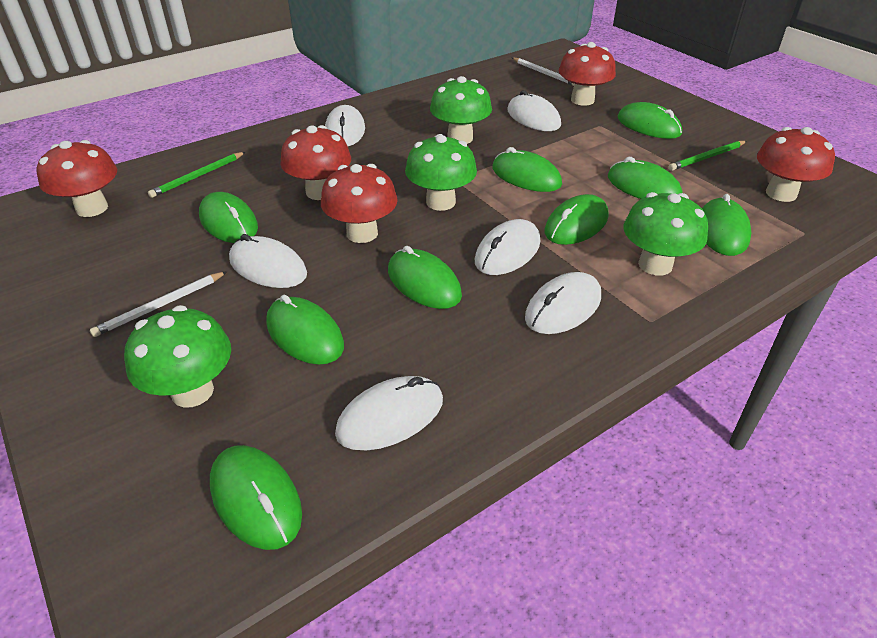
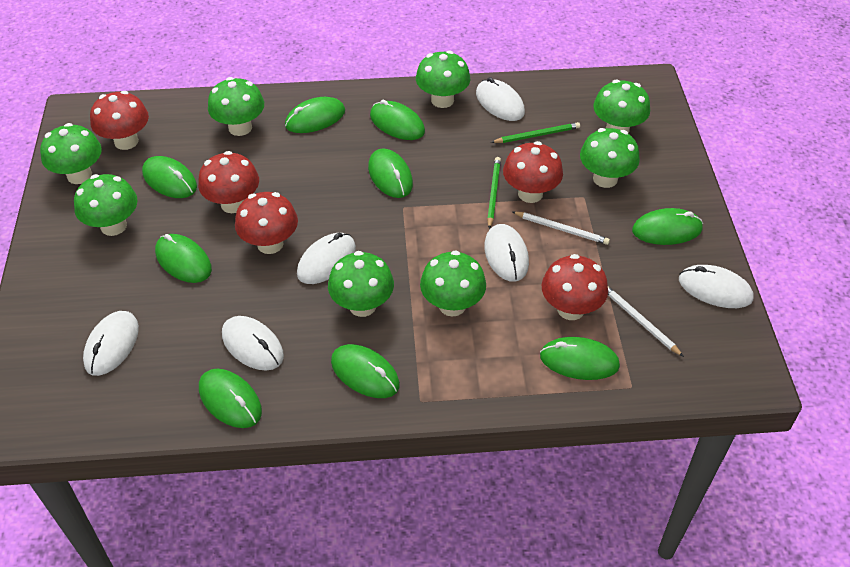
green mushroom: [124,305,231,407] [405,134,477,211] [430,76,492,144] [623,192,708,275] = 4 -> [40,123,102,184] [74,174,138,236] [208,77,264,136] [328,251,394,317] [416,51,470,108] [420,250,486,317] [580,128,640,188] [593,80,650,134] = 8

